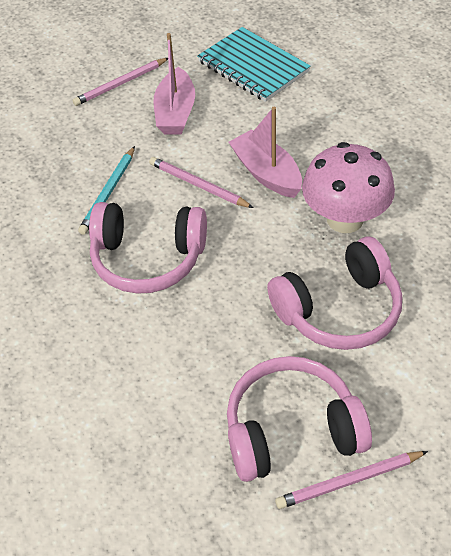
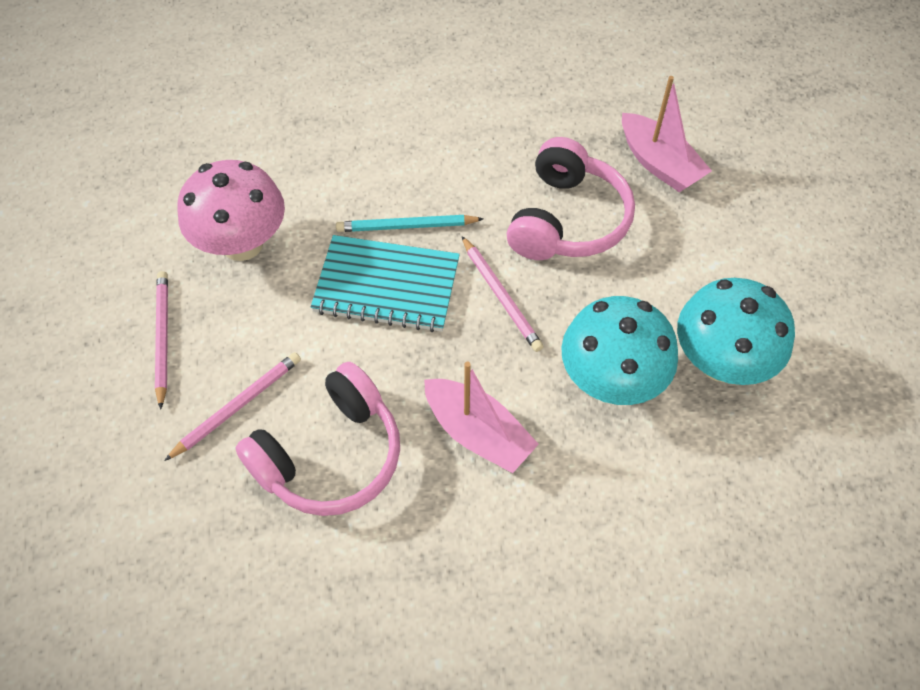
pink headphones: [89,202,207,294] [227,356,372,482] [267,237,402,350] = 3 -> [235,362,400,516] [507,137,635,260] = 2
turquoise mushroom: none = 0 -> [561,296,678,405] [677,278,795,385] = 2

